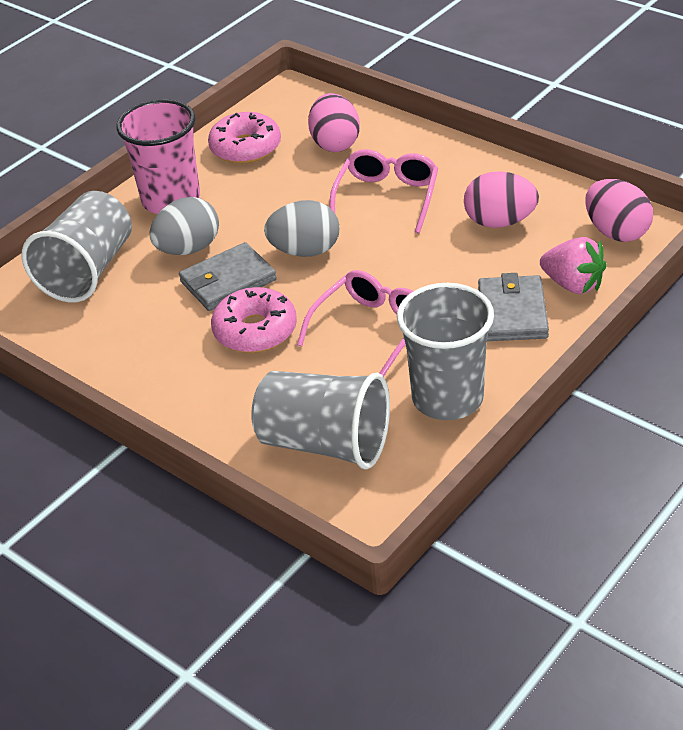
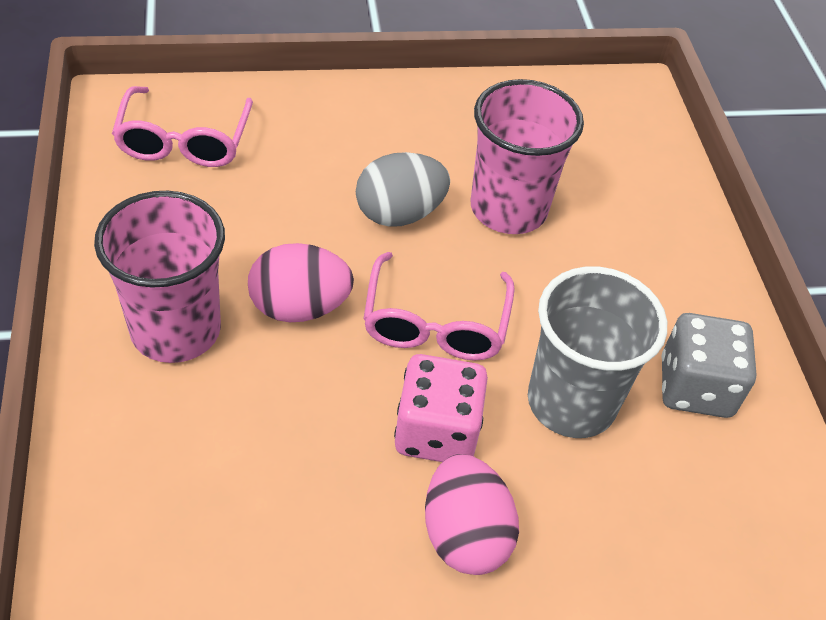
grey cup: [22,191,132,303] [251,371,390,470] [397,283,494,420] = 3 -> [528,266,667,438] = 1
grey dice: none = 0 -> [661,313,756,418] = 1
grey egg: [150,197,219,255] [264,200,340,257] = 2 -> [356,152,450,227] = 1
grey wallet: [179,242,277,311] [478,273,549,341] = 2 -> none = 0
pink cup: [116,99,200,214] = 1 -> [94,191,225,363] [471,79,584,234] = 2
pink dice: none = 0 -> [394,354,488,462] = 1
pink donut: [208,112,281,164] [211,287,297,353] = 2 -> none = 0
pink egg: [308,93,360,152] [464,171,539,228] [585,179,653,242] = 3 -> [248,243,354,322] [425,454,519,575] = 2
pink strawberry: [540,237,607,294] = 1 -> none = 0

